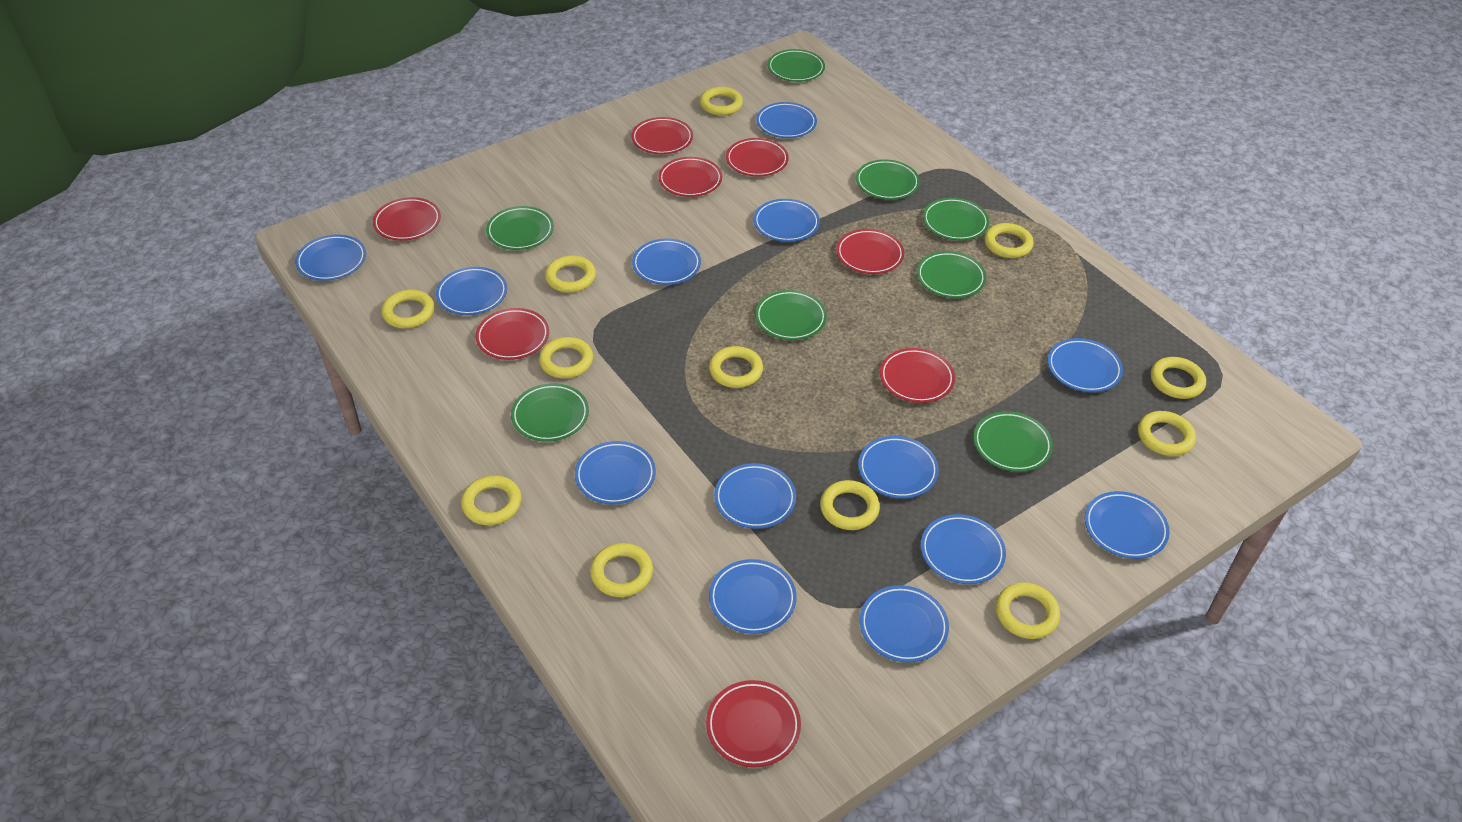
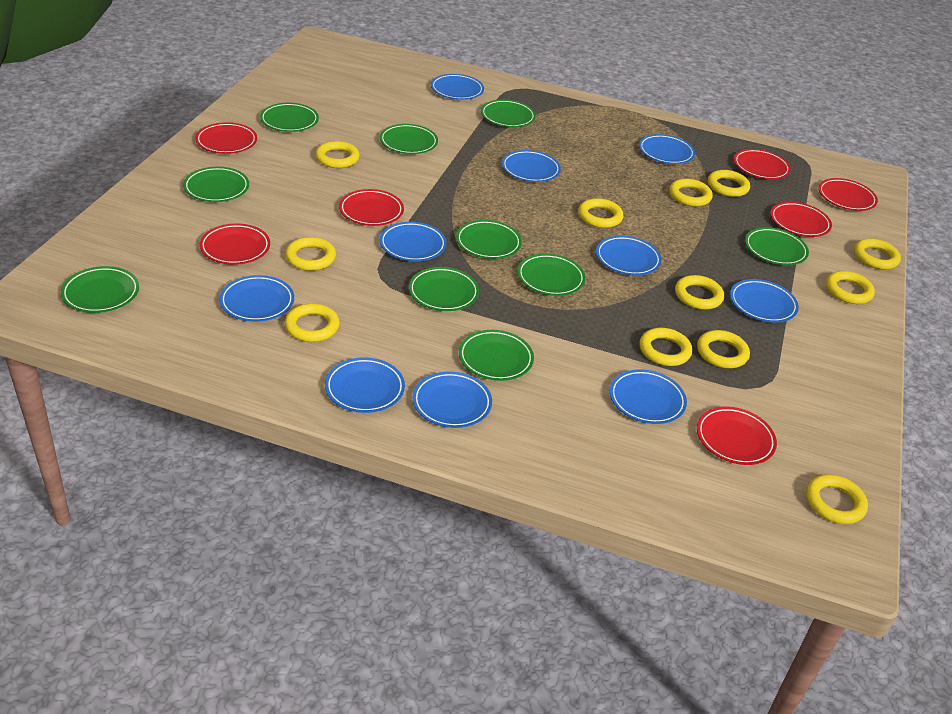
blue plate: [295,235,366,281] [436,267,507,315] [575,441,656,505] [632,239,701,285] [709,559,797,634] [714,463,796,529] [754,199,820,242] [756,102,817,138] [858,436,939,499] [860,585,949,663] [921,514,1006,584] [1047,338,1123,392] [1085,491,1170,559] = 13 -> [219,275,294,322] [325,357,405,413] [380,222,447,261] [412,372,492,428] [431,74,484,100] [502,150,561,182] [596,236,662,275] [610,369,687,424] [639,134,695,164] [730,279,799,323] = 10
green plate: [486,206,554,250] [511,383,589,442] [755,290,827,340] [768,49,825,82] [856,159,920,200] [917,251,986,298] [923,198,989,241] [973,411,1053,472] = 8 -> [61,266,139,313] [183,167,249,202] [260,103,319,132] [380,124,438,154] [409,267,479,311] [456,220,522,259] [459,330,534,381] [481,99,536,127] [517,254,585,296] [745,227,809,265] = 10
red plate: [373,197,441,241] [476,308,549,360] [631,117,693,154] [658,157,722,197] [706,680,801,768] [726,138,789,177] [836,229,904,274] [880,348,955,403] = 8 -> [195,122,257,154] [200,223,270,265] [339,189,404,226] [697,406,777,465] [734,149,791,179] [770,202,832,237] [818,178,878,211] = 7

